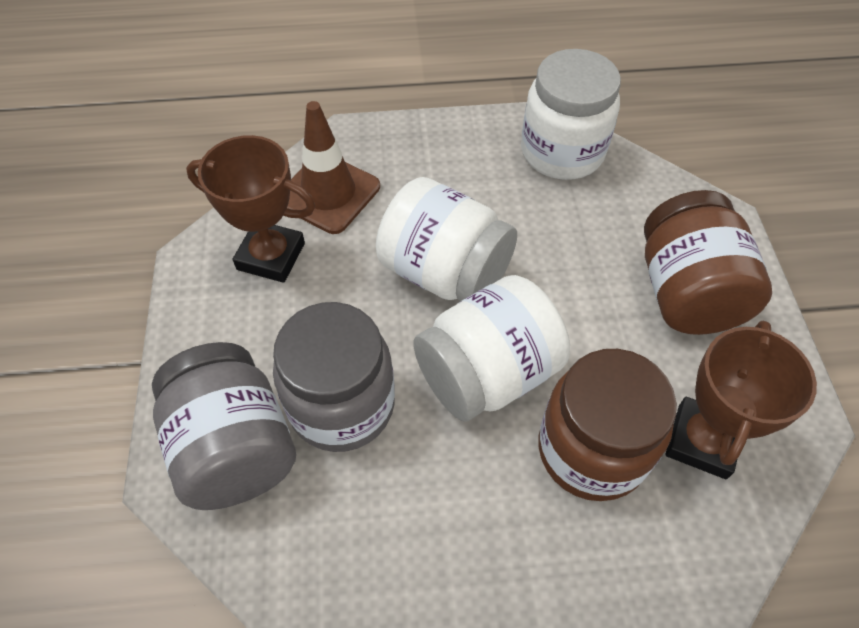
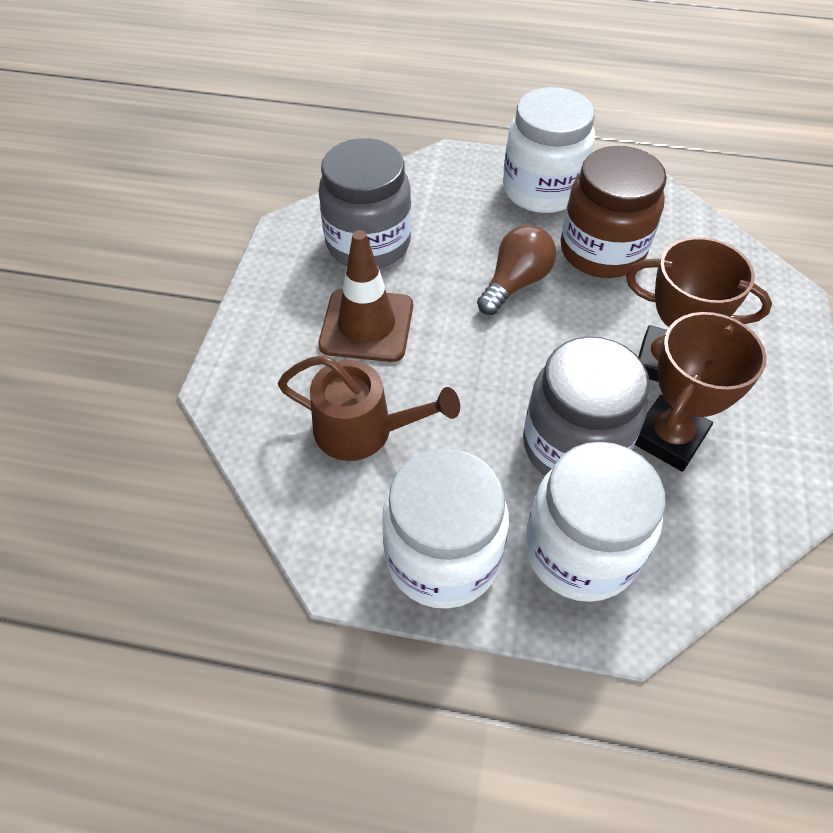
brown jar: [538,349,677,501] [644,190,772,335] = 2 -> [561,146,667,278] = 1
brown light bulb: none = 0 -> [477,225,556,315] = 1
brown watering can: none = 0 -> [278,355,460,461] = 1

